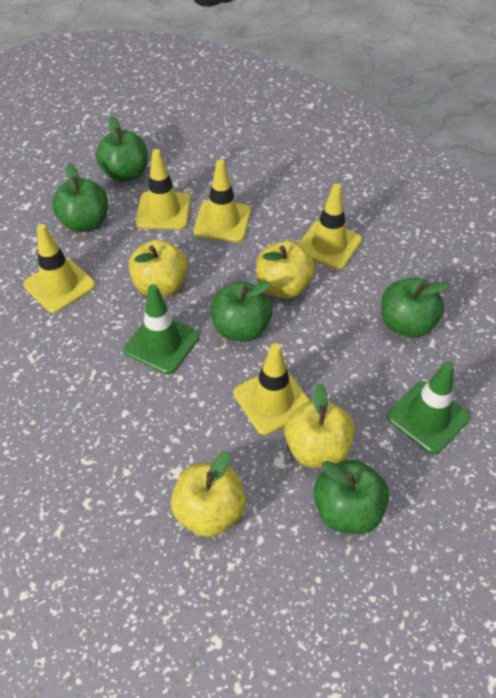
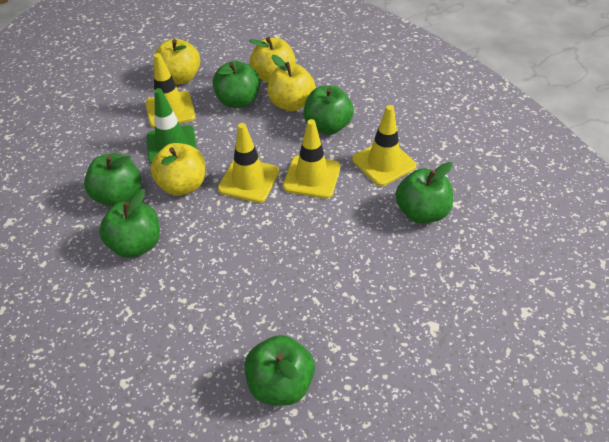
green apple: [52,163,108,232] [96,116,148,182] [211,281,273,342] [314,459,389,534] [381,277,450,338] = 5 -> [84,153,141,206] [99,189,160,258] [212,61,260,108] [245,335,315,406] [304,85,354,135] [396,162,453,224] = 6
green traffic cone: [124,284,199,374] [387,361,470,454] = 2 -> [147,88,197,164] = 1
yellow traffic cone: [23,224,96,313] [136,149,191,230] [193,160,251,242] [233,343,310,435] [298,183,362,270] = 5 -> [146,53,196,128] [218,123,279,203] [283,119,341,199] [352,105,417,186] = 4

